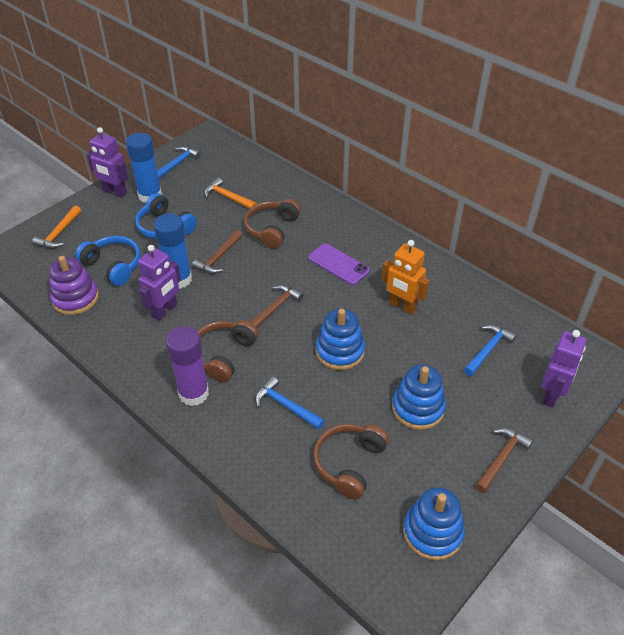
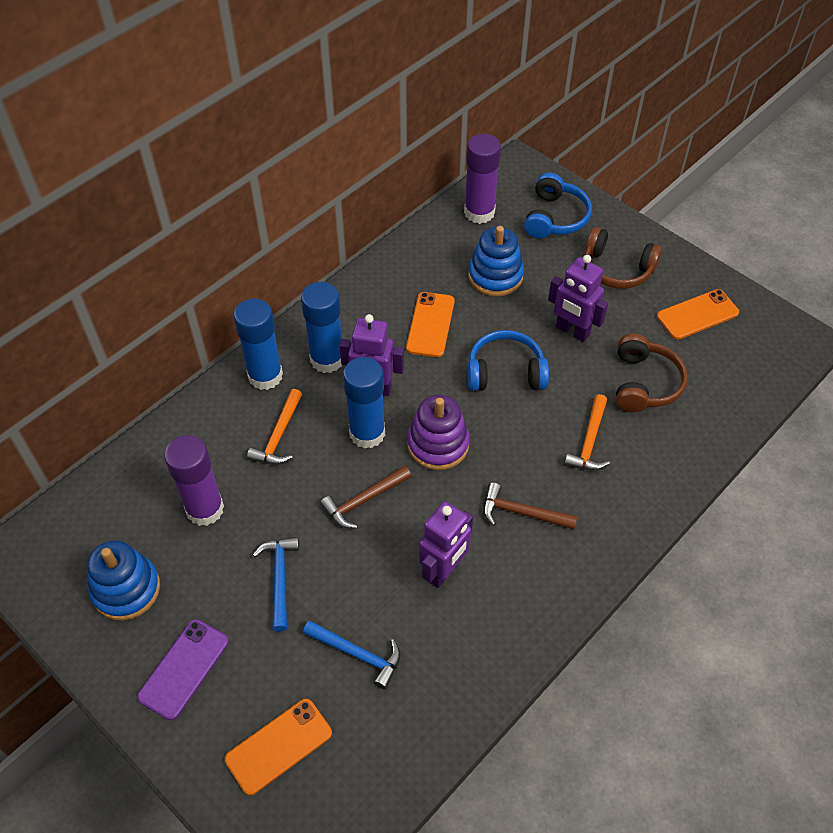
blue glue stick: [126,133,162,203] [154,213,192,289] = 2 -> [233,298,283,390] [301,282,342,373] [343,357,385,449] = 3
blue hammer: [157,146,201,179] [255,376,325,430] [464,325,516,376] = 3 -> [253,537,299,632] [303,620,401,690] = 2
blue stacking toy: [316,309,365,370] [392,365,446,430] [403,487,465,560] = 3 -> [87,540,160,621] [468,226,524,297] = 2
brown hammer: [192,230,242,274] [250,285,304,328] [475,428,533,493] = 3 -> [320,466,411,529] [483,482,578,529] = 2
brown headphones: [197,320,259,383] [244,199,301,249] [313,424,389,499] = 3 -> [584,227,662,289] [616,334,688,412] = 2
orange phone: none = 0 -> [225,699,332,795] [406,292,455,357] [657,289,739,340] = 3
orange robot: [382,240,430,314] = 1 -> none = 0
purple glue stick: [166,326,209,406] = 1 -> [164,435,224,526] [464,134,501,224] = 2

